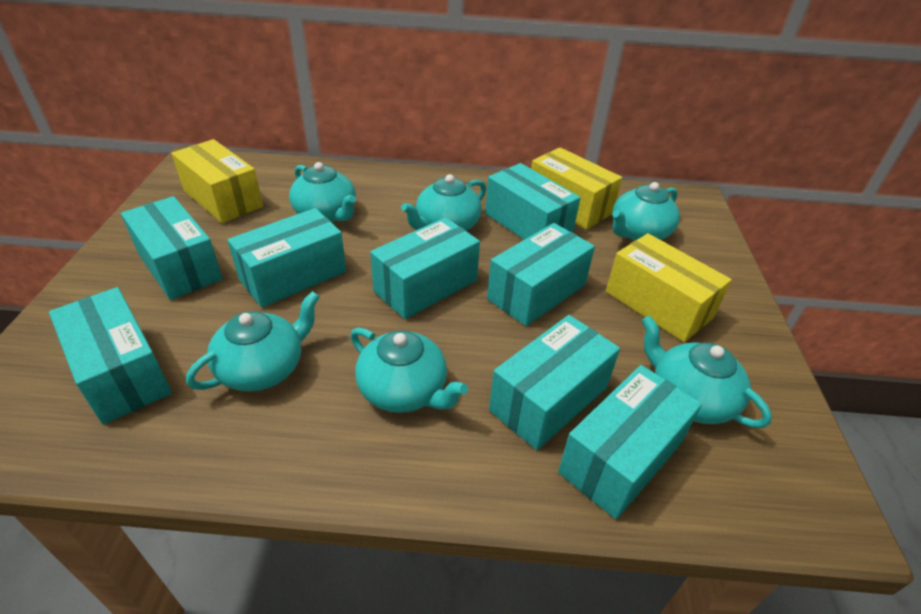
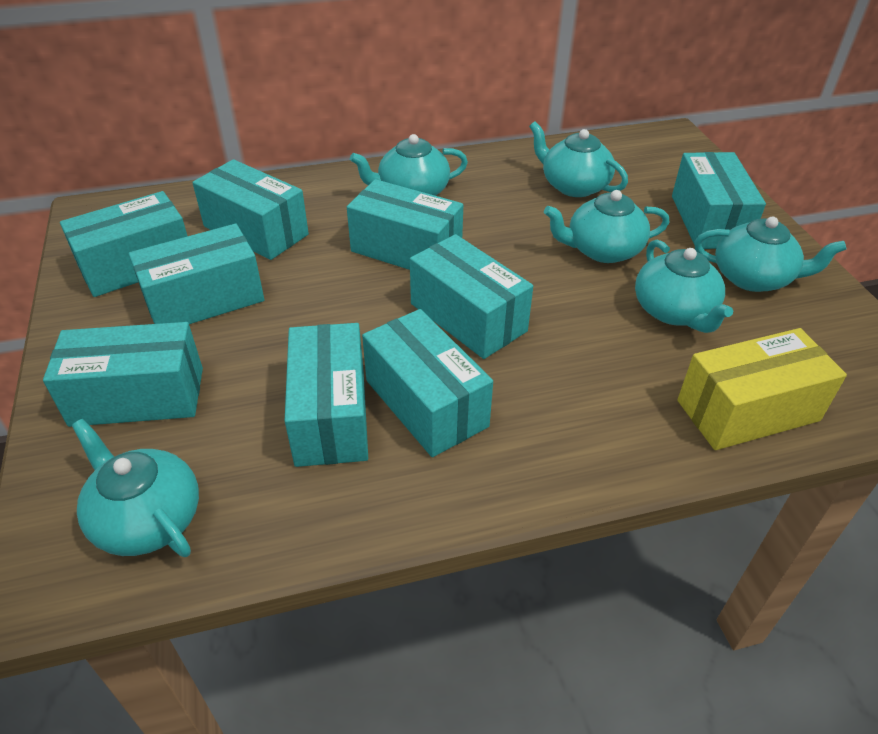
turquoise box: [49,287,172,425] [121,196,223,300] [228,208,346,308] [370,217,480,319] [485,163,581,240] [487,223,595,326] [489,315,620,450] [558,365,702,519] = 8 -> [43,322,203,427] [60,191,187,297] [129,224,264,324] [192,159,309,260] [285,323,368,467] [347,179,463,270] [362,309,493,457] [410,234,533,359] [672,152,766,249] = 9
yellow box: [171,139,263,223] [531,147,622,230] [606,233,732,342] = 3 -> [677,328,847,450] = 1

